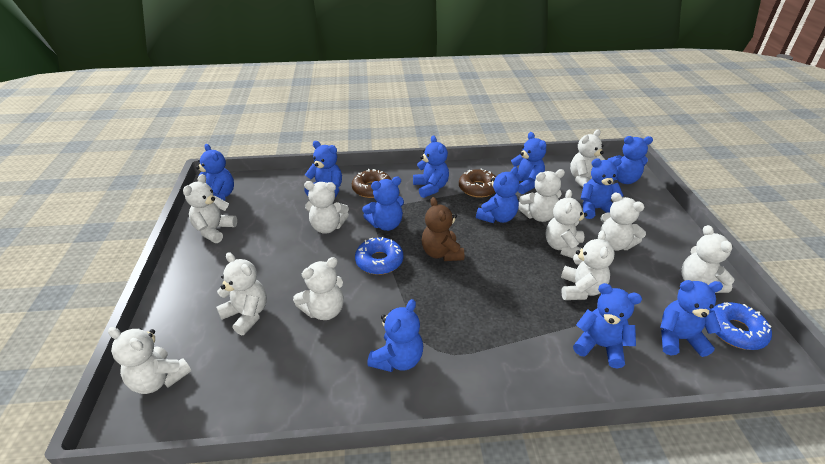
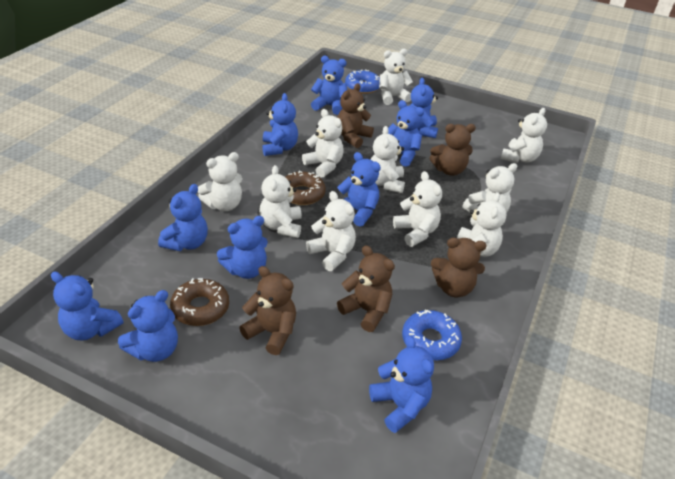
blue teddy bear: [196,144,234,201] [304,141,342,198] [362,176,404,231] [367,299,423,372] [413,135,449,198] [476,166,519,223] [511,132,546,194] [573,283,642,369] [581,158,624,219] [607,136,653,184] [660,280,723,357] = 11 -> [51,271,124,340] [118,290,178,362] [158,184,208,251] [217,216,268,279] [262,93,298,156] [311,56,347,115] [337,152,381,227] [369,335,434,433] [388,100,424,167] [410,78,438,138] = 10
brown teddy bear: [421,197,464,261] = 1 -> [240,266,296,355] [337,83,374,148] [337,245,395,332] [429,124,476,176] [431,238,486,297] = 5
white teddy bear: [108,327,191,394] [183,174,237,243] [216,252,267,335] [293,257,344,320] [304,181,349,234] [518,169,565,222] [546,190,587,258] [561,230,615,300] [570,129,605,187] [600,193,646,251] [681,225,735,293] = 11 -> [198,152,242,211] [259,165,302,238] [302,109,344,178] [306,191,356,271] [370,126,405,193] [379,49,413,105] [393,171,442,247] [457,192,507,257] [462,163,517,213] [501,108,547,163] = 10

